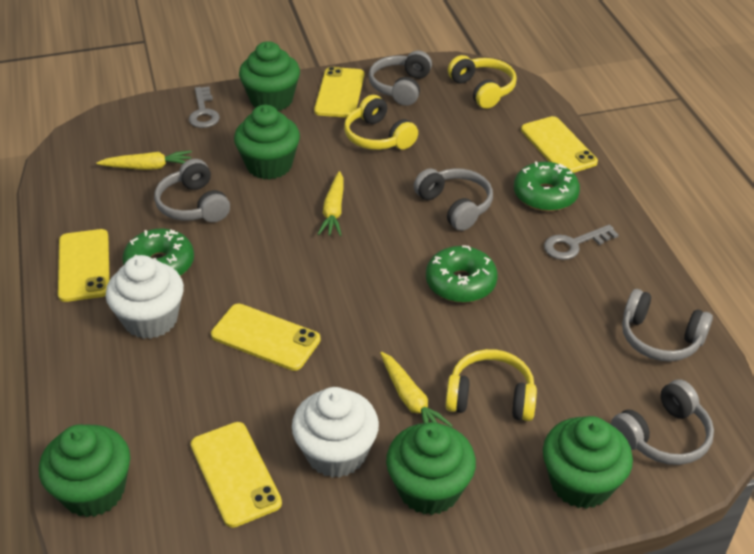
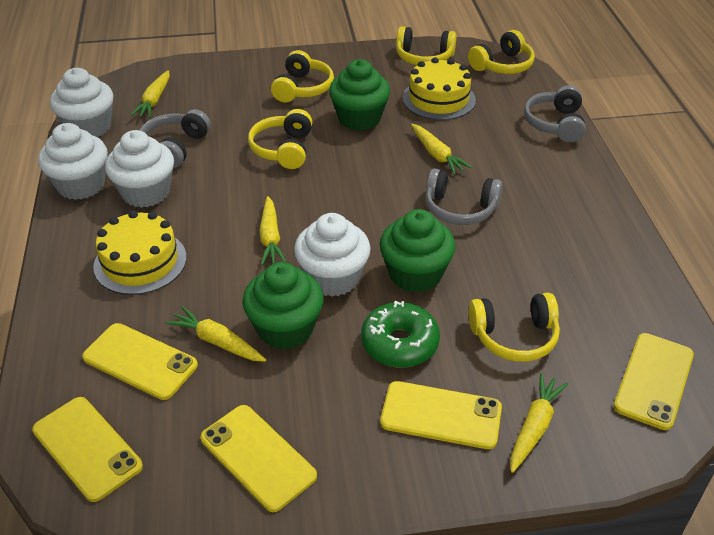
green cupcake: [39,424,130,517] [234,105,300,180] [239,41,300,111] [386,422,476,515] [543,416,633,509] = 5 -> [242,262,324,350] [329,59,390,131] [379,209,456,293] = 3
green donut: [122,228,194,276] [426,245,498,303] [514,161,580,212] = 3 -> [361,301,440,368] = 1
grey headphones: [154,159,230,222] [368,51,432,106] [414,168,493,231] [611,379,714,465] [622,289,713,361] = 5 -> [139,109,211,168] [426,168,502,225] [524,85,586,143] = 3
grey key: [189,87,220,128] [544,224,619,260] = 2 -> none = 0
white cupcake: [106,255,184,339] [292,387,379,478] = 2 -> [38,123,108,200] [50,68,113,138] [105,130,174,208] [294,213,371,297] = 4
yellow cake: none = 0 -> [93,210,187,295] [402,57,476,120] = 2
yellow carrot: [97,151,192,170] [318,171,344,236] [380,352,453,427] = 3 -> [131,70,170,118] [166,306,266,362] [260,196,286,265] [411,124,472,175] [511,373,568,473] = 5
yellow headphones: [344,95,418,150] [445,349,537,421] [448,55,517,109] = 3 -> [248,109,312,169] [271,50,334,102] [396,26,456,65] [468,30,535,74] [468,293,560,362] = 5

